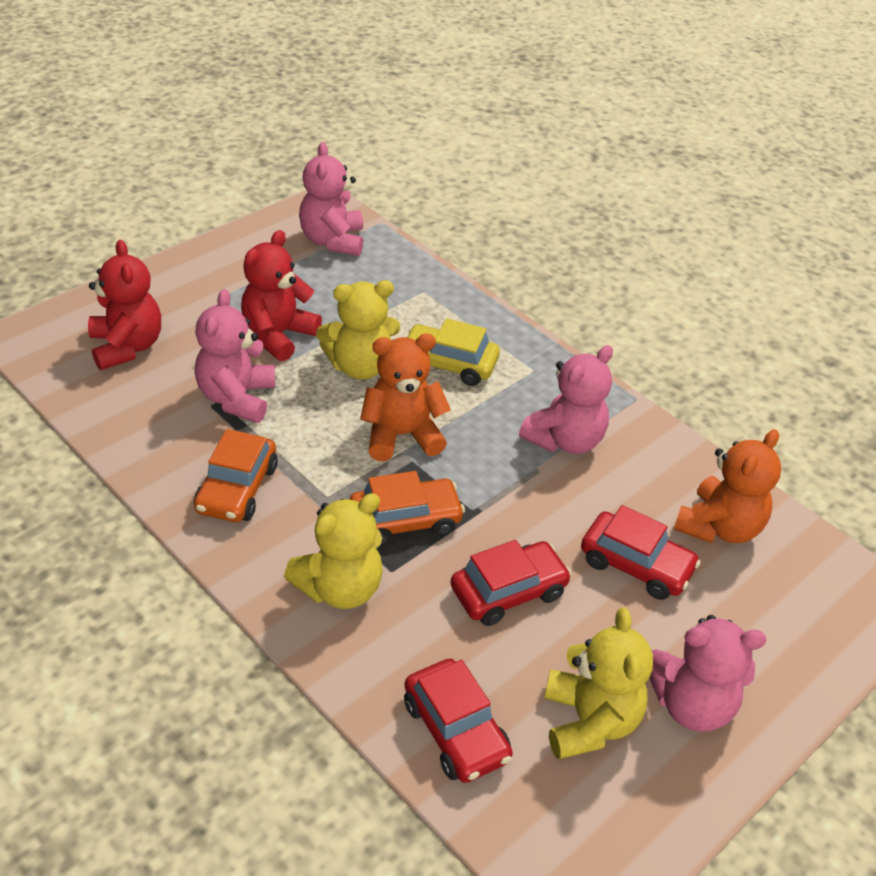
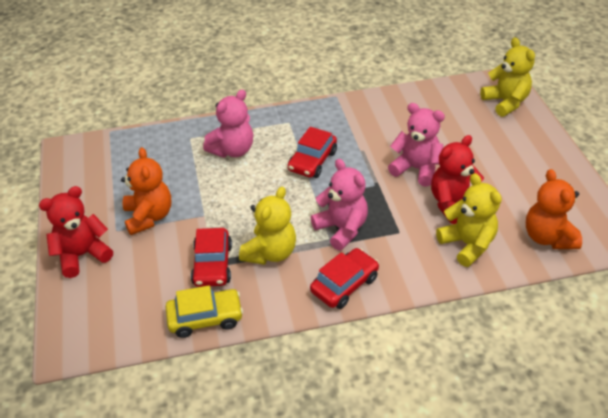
orange car: [194,429,278,522] [350,471,465,546] = 2 -> none = 0
pink teddy bear: [195,289,275,423] [299,142,363,256] [519,345,613,454] [650,615,766,732] = 4 -> [203,90,253,158] [310,159,368,250] [388,103,445,187] = 3

